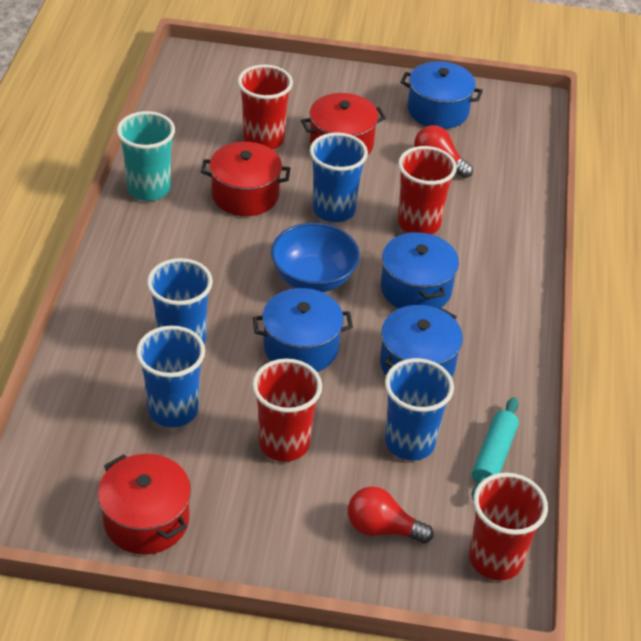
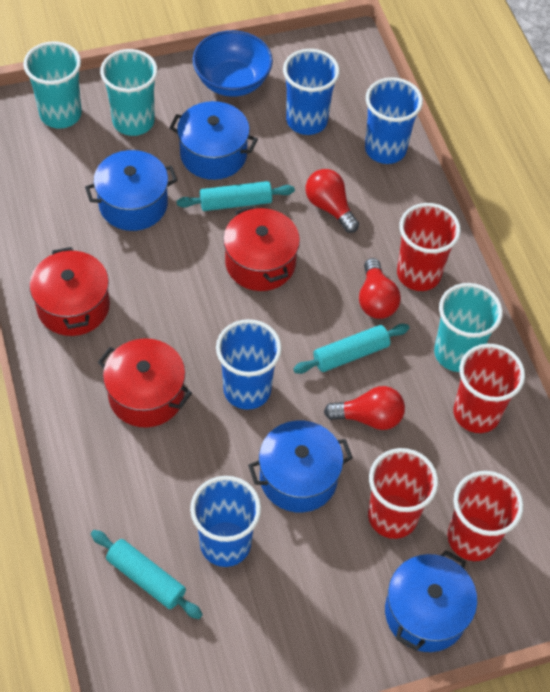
red light bulb: [348,486,433,544] [414,125,473,178] = 2 -> [306,169,359,233] [324,386,405,430] [359,258,401,319] = 3
turquoise cup: [117,111,175,201] = 1 -> [23,41,82,128] [100,49,158,136] [434,283,503,372] = 3
turquoise rolling pin: [472,397,519,501] = 1 -> [91,530,203,619] [177,181,295,211] [293,324,409,374] = 3

